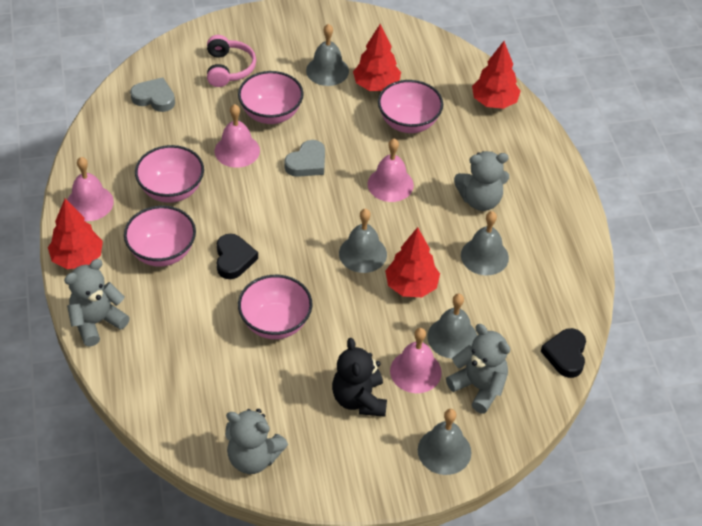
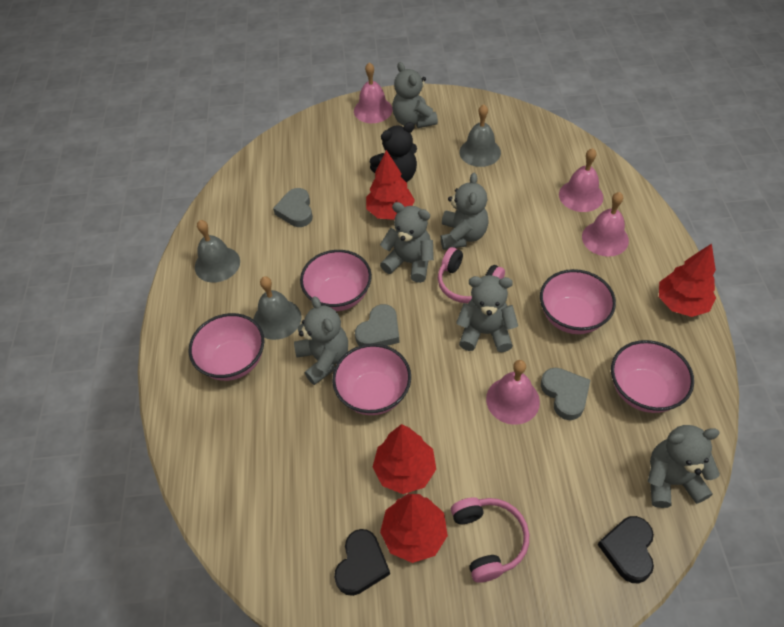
grey bell: [306,24,349,86] [339,209,387,273] [418,409,471,475] [427,294,477,359] [461,211,509,275] = 5 -> [195,220,240,283] [253,276,302,340] [459,104,501,167] = 3
grey heart: [130,77,175,112] [284,140,325,177] = 2 -> [273,188,313,227] [355,304,400,346] [541,368,590,420] = 3
grey teddy bear: [64,259,130,347] [225,409,288,474] [446,324,510,414] [454,151,509,211] = 4 -> [294,296,348,385] [380,202,434,283] [392,62,438,128] [441,173,489,250] [456,275,518,352] [648,425,720,508] = 6
pink headphones: [207,35,256,87] = 1 -> [438,247,505,303] [451,497,529,583] = 2

